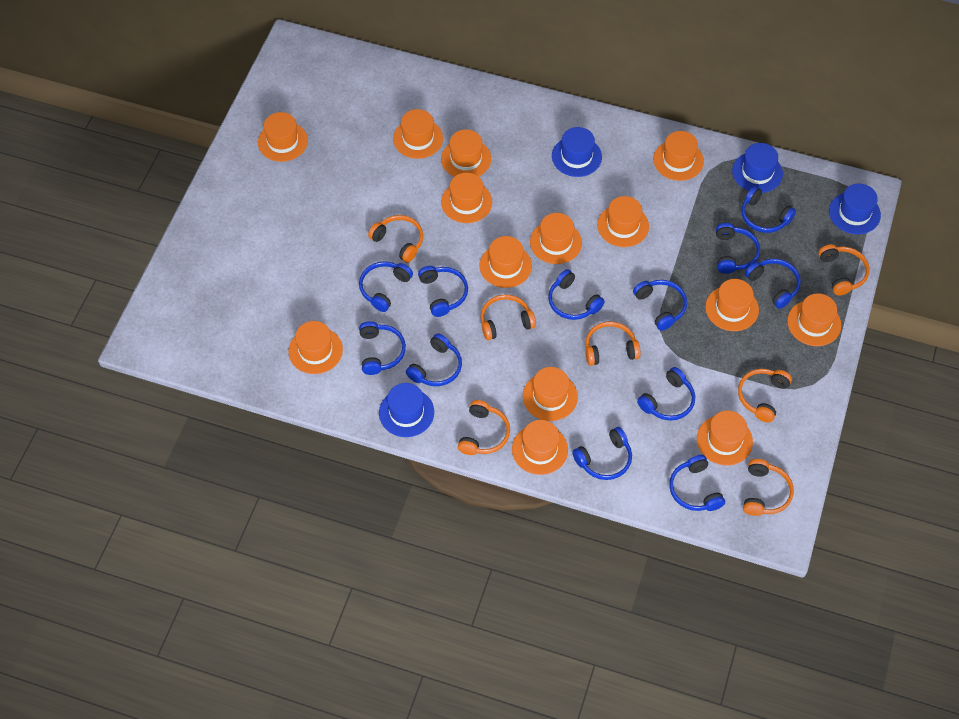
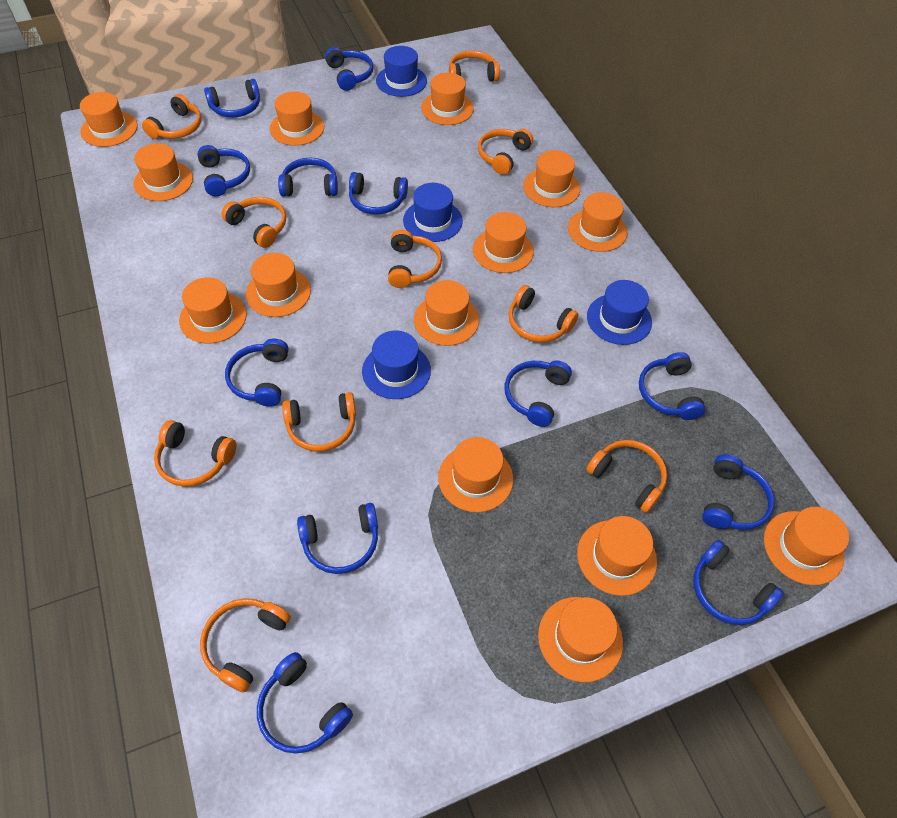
orange headphones: [368,215,423,263] [458,400,510,455] [481,294,536,340] [585,321,641,366] [738,369,792,422] [743,459,794,516] [819,244,870,296] = 7 -> [142,94,202,139] [154,420,236,487] [200,598,291,693] [222,197,286,248] [282,392,356,452] [388,230,442,288] [449,50,500,82] [478,128,533,175] [508,285,579,342] [586,440,667,513] = 10

